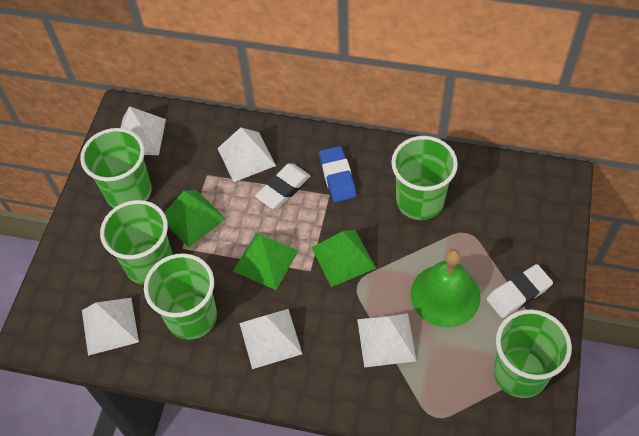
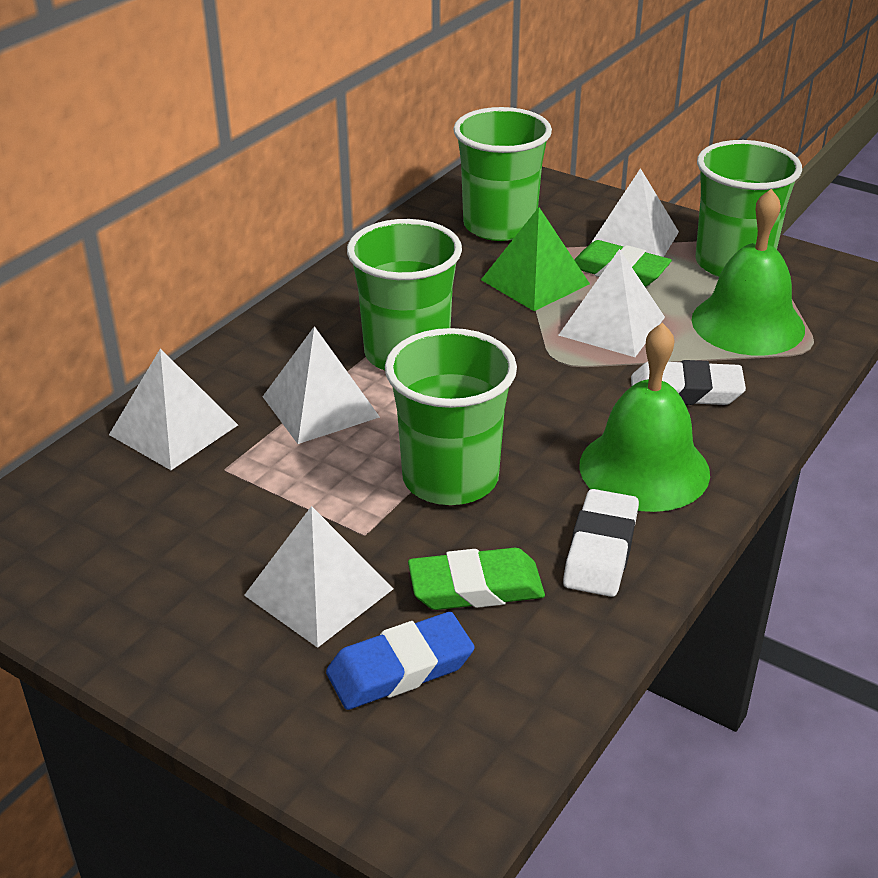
green bell: [411,249,481,328] = 1 -> [580,323,710,512] [691,189,805,356] = 2
green cup: [80,128,152,208] [100,200,173,285] [144,253,217,340] [391,136,458,220] [493,309,572,398] = 5 -> [347,219,462,371] [385,328,517,505] [453,107,552,241] [695,140,802,277] = 4
green eraser: none = 0 -> [408,548,545,610] [574,240,672,287] = 2
green pyramid: [164,190,226,248] [233,233,299,290] [311,230,376,287] = 3 -> [481,207,590,311] = 1

